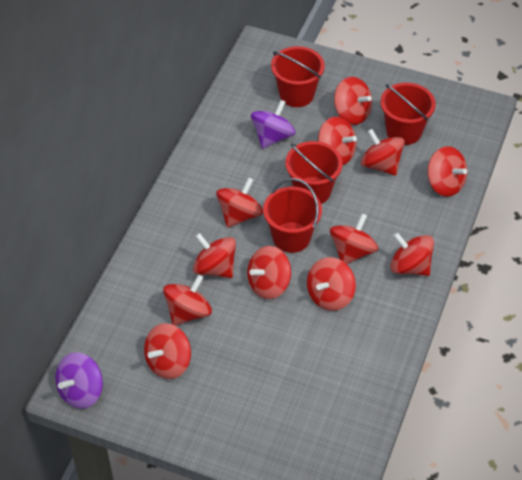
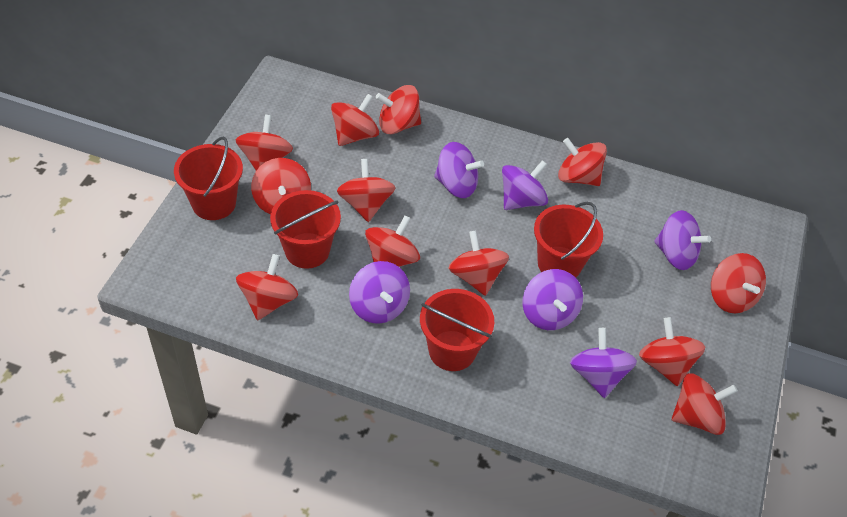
purple spinning top: [55,352,103,409] [251,100,295,149] = 2 -> [349,261,410,324] [434,142,484,198] [502,160,548,210] [522,269,583,330] [570,328,637,398] [654,210,711,270] = 6

